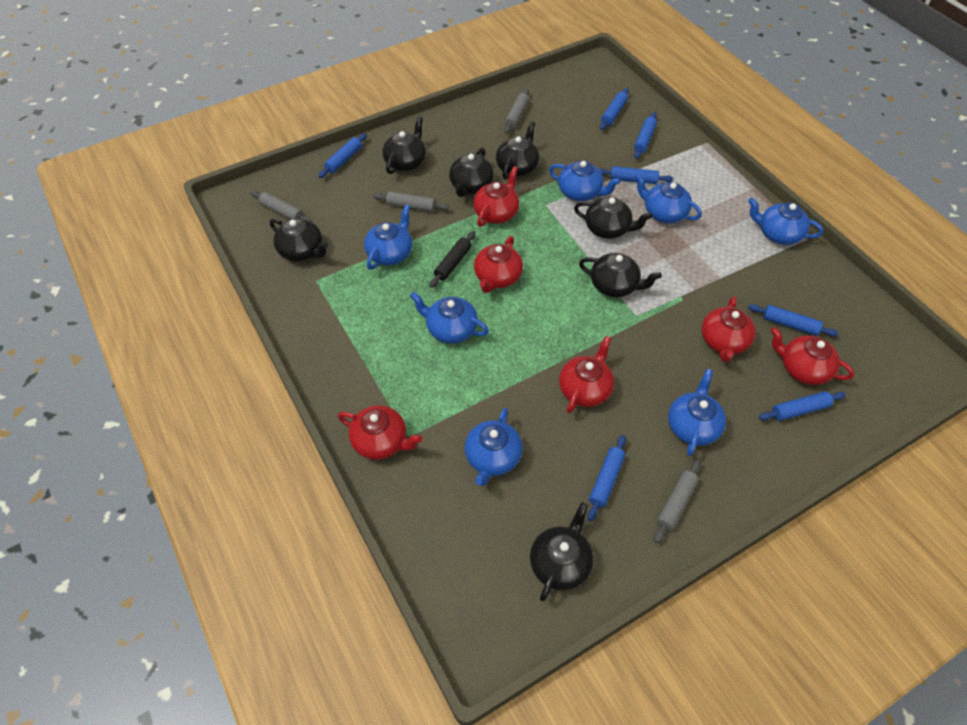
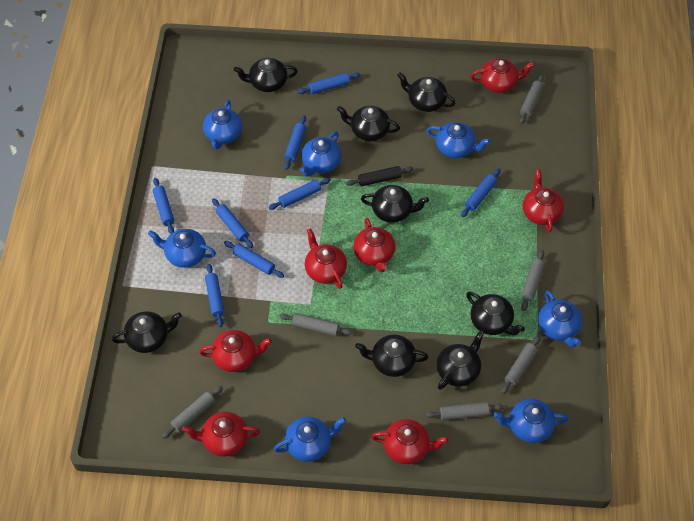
black teapot: [270,218,328,261] [382,116,426,174] [449,148,494,197] [496,121,540,180] [530,502,594,602] [574,197,652,239] [579,253,662,297] = 7 -> [112,311,182,353] [234,58,298,92] [337,106,400,141] [355,335,429,377] [361,185,429,223] [397,73,455,112] [437,330,484,390] [466,292,525,335] = 8
blue rolling pin: [318,133,367,178] [588,435,626,521] [599,166,673,184] [600,88,629,130] [634,112,657,159] [748,304,839,337] [759,391,846,421] = 7 -> [153,178,175,234] [205,264,225,327] [212,198,253,248] [224,241,284,278] [268,178,331,210] [284,116,306,170] [298,73,360,94] [461,169,501,217] = 8
grey rolling pin: [251,191,312,222] [373,191,449,212] [504,89,529,134] [654,460,701,543] = 4 -> [162,386,223,439] [279,313,352,336] [426,402,504,420] [501,335,541,394] [520,75,544,124] [521,250,545,311] = 6
red teapot: [338,405,422,460] [473,166,519,227] [474,236,523,293] [559,336,614,413] [702,296,756,362] [770,327,854,385] = 6 -> [182,412,260,457] [199,330,272,372] [305,228,347,289] [353,218,395,272] [371,419,448,464] [470,58,534,93] [523,169,564,233] = 7

